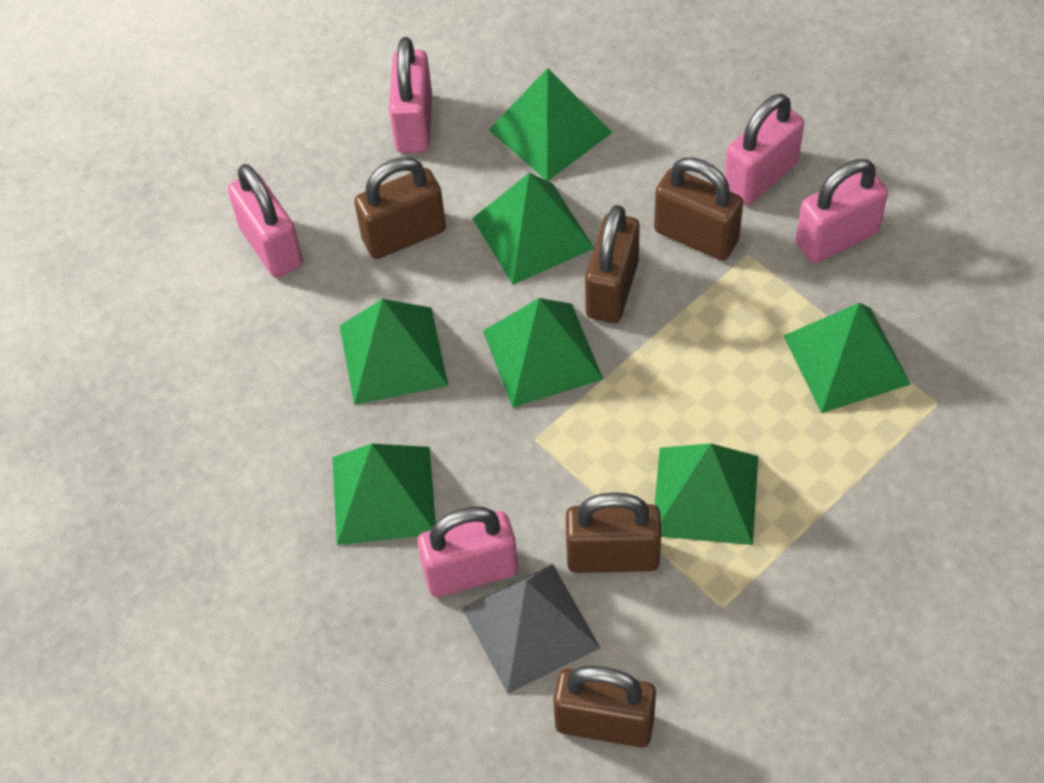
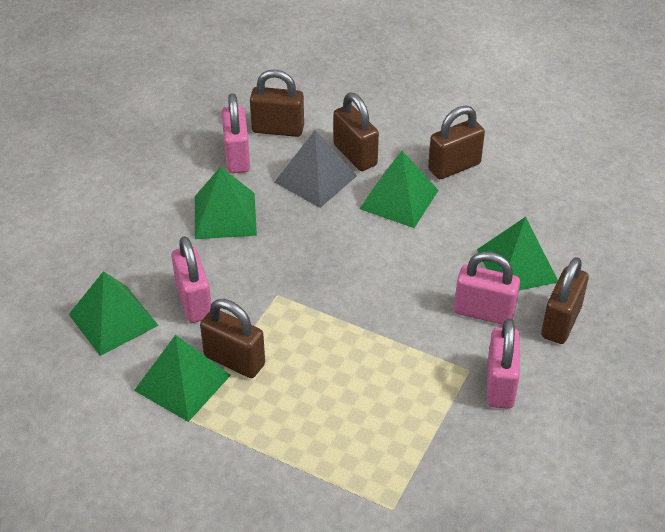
green pyramid: [332,444,436,545] [340,299,448,405] [472,173,594,285] [483,298,603,408] [489,68,613,181] [654,443,758,545] [783,303,911,413] = 7 -> [69,271,159,356] [134,335,231,422] [195,167,257,239] [359,151,439,228] [477,217,558,290] = 5
pink padlock: [228,164,303,278] [389,37,432,153] [417,507,518,597] [724,94,804,205] [796,159,888,263] = 5 -> [172,236,212,323] [222,93,250,174] [454,252,520,325] [487,318,520,409] = 4

